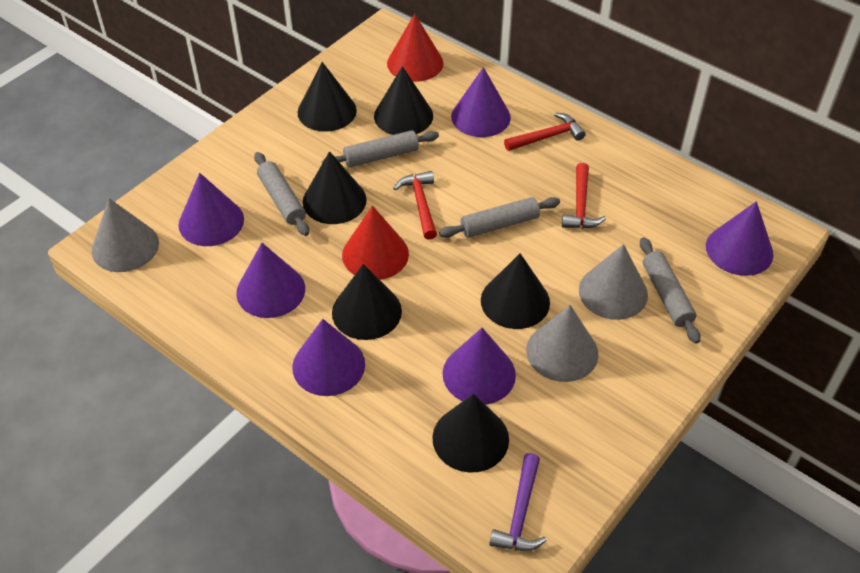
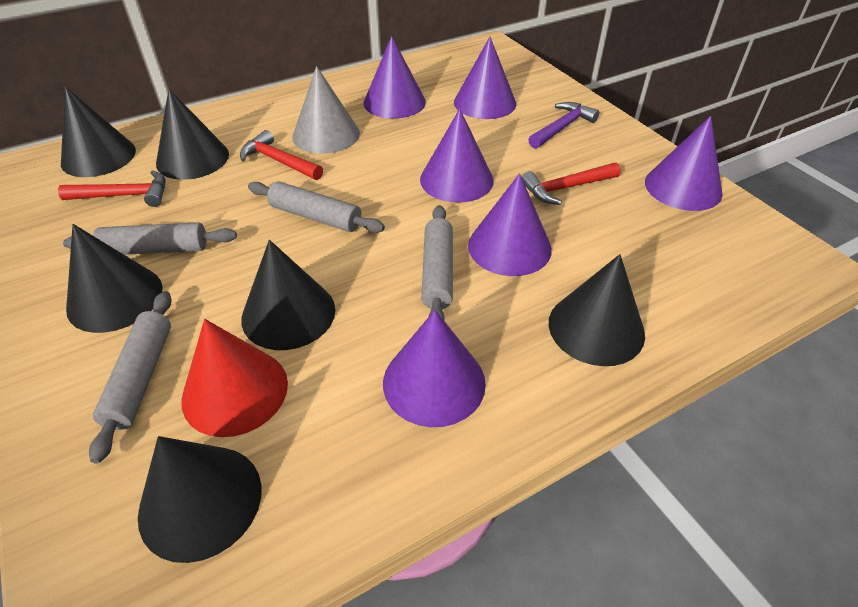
grey cone: [92,198,159,272] [526,305,598,382] [579,244,648,320] = 3 -> [292,66,360,154] = 1
red cone: [342,206,409,280] [387,14,444,82] = 2 -> [181,319,288,437] = 1

